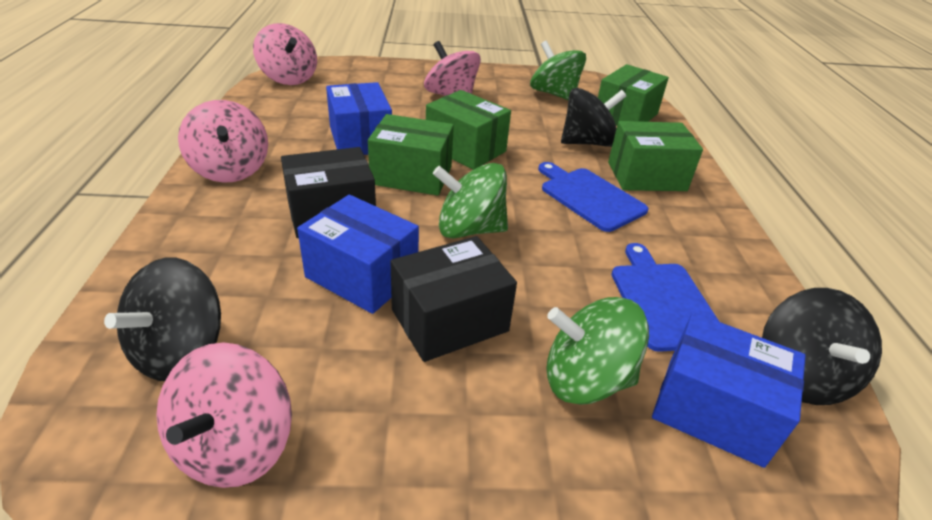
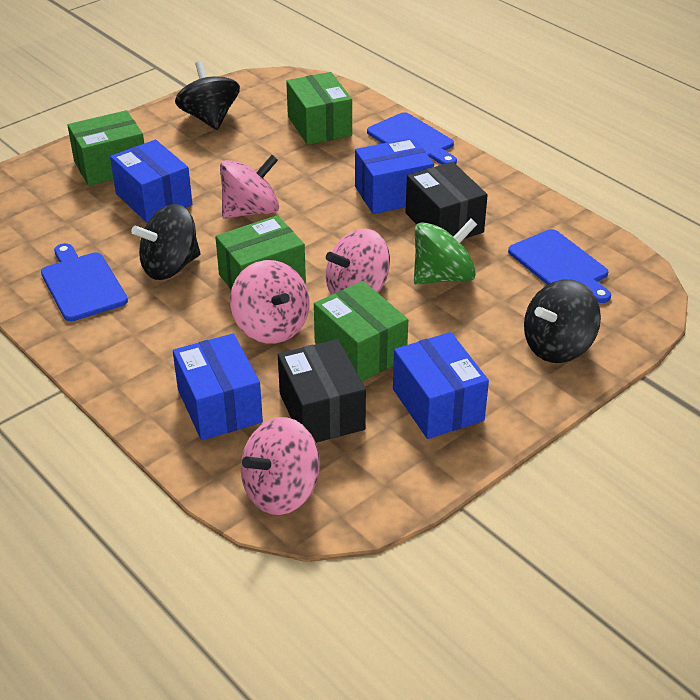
blue box: [297,195,419,314] [326,82,392,155] [652,312,806,468] = 3 -> [110,140,192,223] [173,333,263,440] [355,138,434,214] [393,332,489,439] = 4
blue cutting board: [538,162,648,232] [612,243,719,352] = 2 -> [41,243,128,321] [367,112,457,165] [508,229,611,303] = 3
green spinning top: [433,163,508,238] [530,40,586,100] [546,297,649,405] = 3 -> [414,219,478,285] = 1

